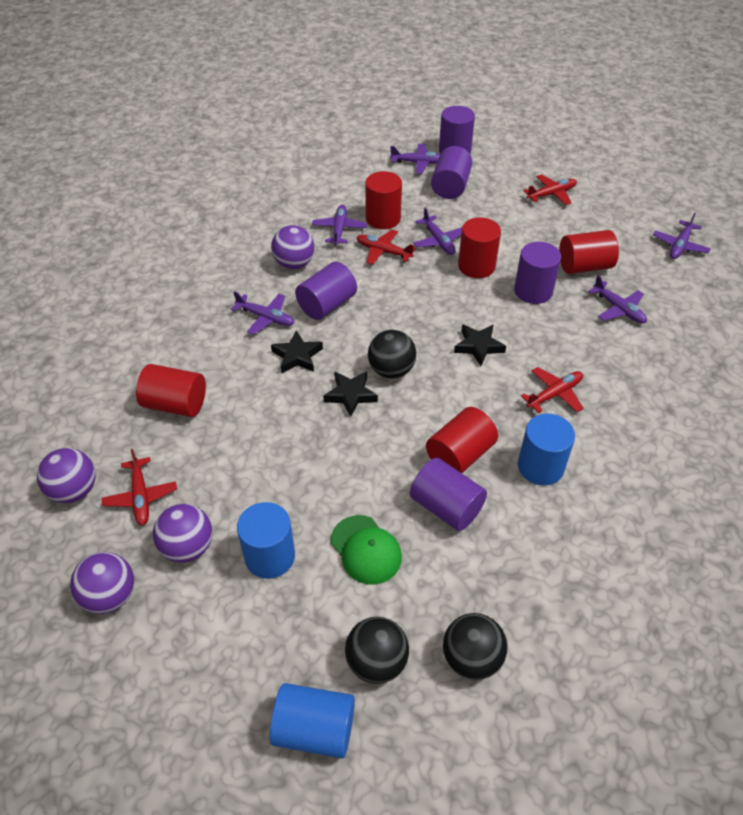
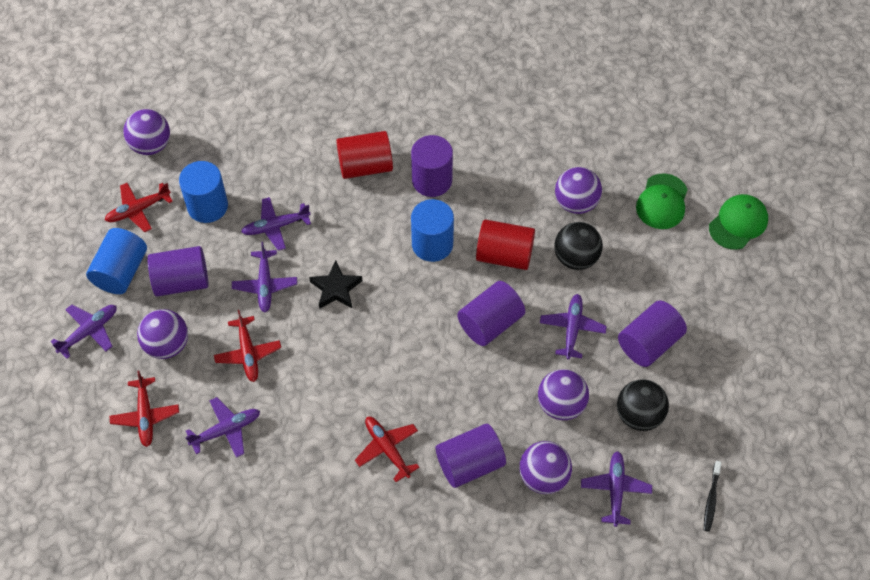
black ball: [345,617,409,684] [368,330,416,378] [443,613,508,680] = 3 -> [554,222,603,270] [617,380,669,431] = 2
black star: [271,330,323,373] [323,372,378,417] [454,324,506,366] = 3 -> [309,261,362,309] = 1
black toothbrush: none = 0 -> [704,461,722,532] = 1
green cap: [331,515,402,585] = 1 -> [636,173,688,229] [709,194,768,250] = 2
purple ball: [37,448,96,503] [70,552,134,614] [153,504,212,563] [271,225,314,269] = 4 -> [123,109,170,155] [137,309,188,359] [519,441,572,494] [538,369,589,420] [555,167,602,214] = 5
red cylinder: [136,364,206,417] [365,171,402,229] [426,407,498,473] [458,217,501,278] [559,230,619,274] = 5 -> [336,131,393,179] [476,219,535,270] = 2

